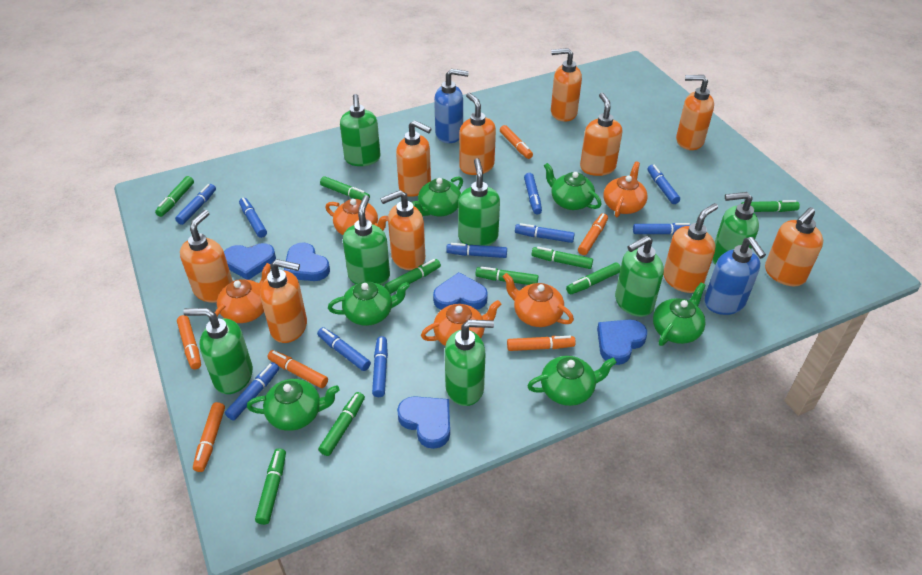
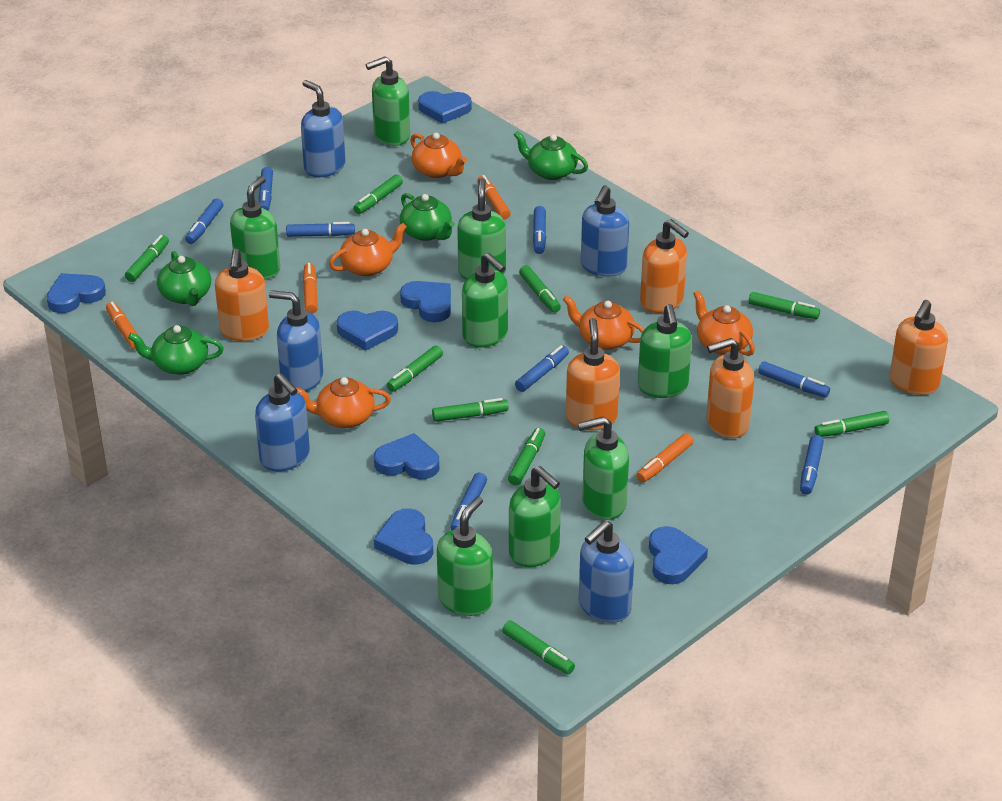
blue heart: [224,243,276,280] [284,243,330,281] [397,396,450,449] [433,272,488,310] [597,320,647,365] = 5 -> [47,273,106,313] [337,311,398,351] [374,433,439,479] [374,508,433,565] [400,281,451,322] [418,91,472,124] [649,526,708,584] = 7
blue marker: [175,184,216,225] [225,362,279,420] [239,198,267,238] [317,327,371,371] [372,336,388,397] [446,243,507,258] [515,223,575,243] [524,173,542,215] [633,223,691,235] [647,165,680,204] = 10 -> [185,198,223,244] [258,167,273,211] [286,222,355,237] [450,473,487,531] [515,345,569,392] [533,206,546,254] [758,361,830,397] [800,435,824,495] = 8
blue soap dispenser: [434,69,469,143] [704,237,766,315] = 2 -> [255,373,310,471] [269,290,323,392] [301,80,345,177] [579,520,634,623] [581,185,629,277] = 5
green soap dispenser: [183,308,253,394] [340,94,381,166] [343,195,390,285] [445,320,494,406] [458,158,500,246] [615,235,664,317] [712,192,759,265] = 7 -> [230,176,280,280] [366,56,410,146] [437,496,493,616] [457,178,506,280] [462,253,508,348] [509,466,561,567] [578,416,629,520] [638,304,692,398] = 8
green teapot: [247,379,340,431] [328,281,410,326] [412,176,463,217] [527,356,617,406] [544,163,602,210] [653,283,706,346] = 6 -> [128,325,224,375] [157,251,211,306] [400,193,455,241] [514,131,588,180] = 4
orange marker: [177,315,201,369] [193,402,225,472] [267,350,328,388] [500,125,533,159] [507,336,576,351] [578,213,608,255] = 6 -> [106,302,139,350] [303,263,318,314] [477,175,511,219] [636,433,693,483] = 4
orange soap dispenser: [180,210,233,303] [260,259,307,343] [380,190,425,270] [396,120,431,197] [459,93,496,175] [551,48,582,122] [580,93,622,176] [663,203,718,293] [676,75,714,150] [765,207,823,286] = 10 -> [215,249,269,341] [566,318,620,430] [640,219,689,313] [706,338,754,438] [890,300,948,395] = 5

